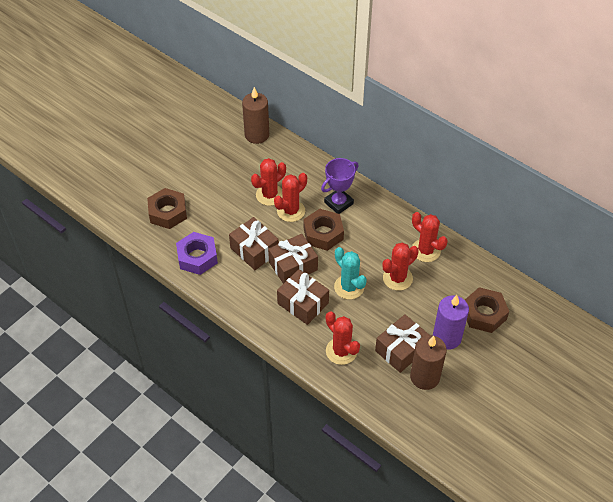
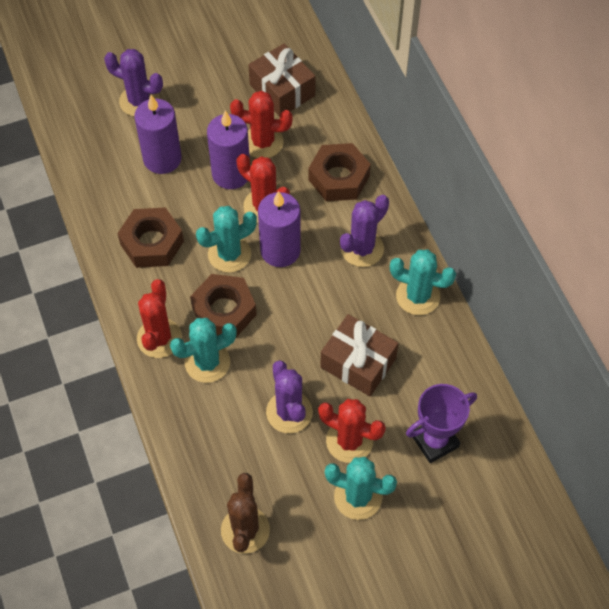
brown cactus: none = 0 -> [221,473,270,554] = 1
brown candle: [242,87,269,144] [410,335,447,390] = 2 -> none = 0
brown gift: [229,217,279,270] [268,234,318,284] [277,269,329,325] [375,314,429,373] = 4 -> [248,44,316,117] [320,314,399,396] = 2
purple cactus: none = 0 -> [104,49,163,116] [266,360,313,433] [340,195,389,267] = 3
purple candle: [433,295,469,350] = 1 -> [134,95,182,174] [207,110,250,189] [258,191,301,267] = 3
purple nut: [176,232,218,275] = 1 -> none = 0
red cactus: [251,158,286,206] [274,173,307,222] [326,312,360,365] [383,242,419,291] [412,212,448,262] = 5 -> [137,279,182,358] [230,91,293,158] [237,154,290,223] [318,399,386,463] = 4
turquoise cactus: [334,247,367,299] = 1 -> [170,318,237,383] [196,206,257,273] [325,457,397,520] [390,249,456,315] = 4

